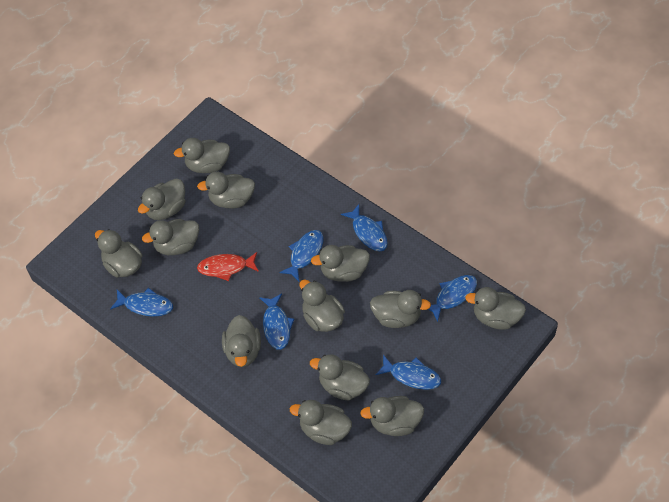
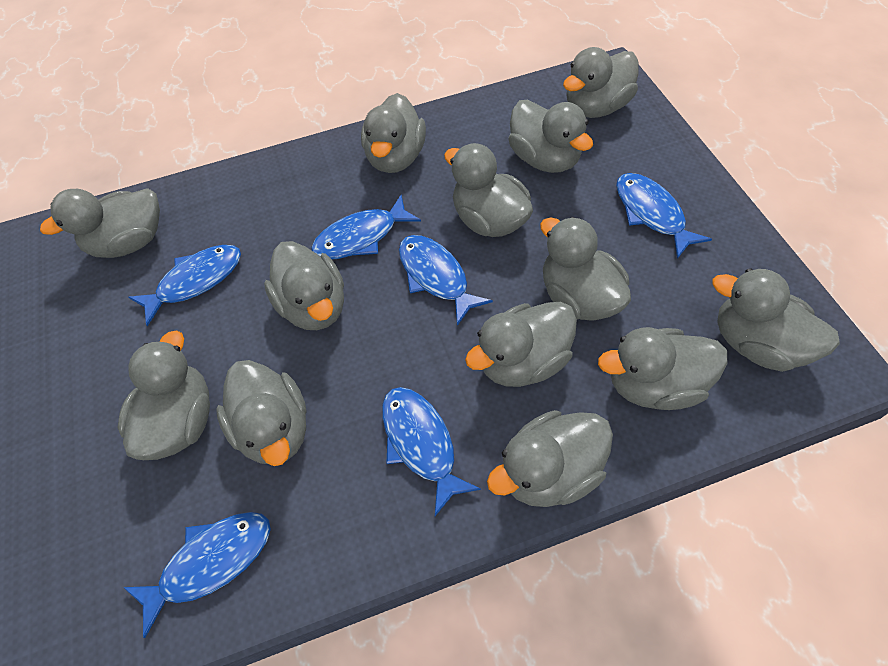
red fish: [197,252,259,281] = 1 -> none = 0

